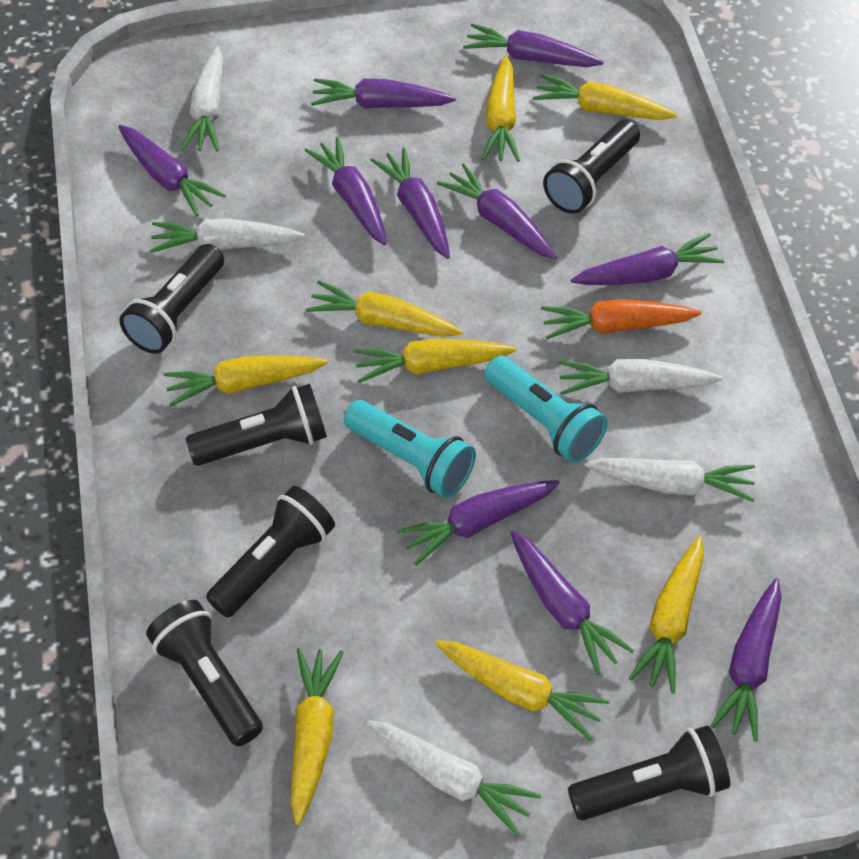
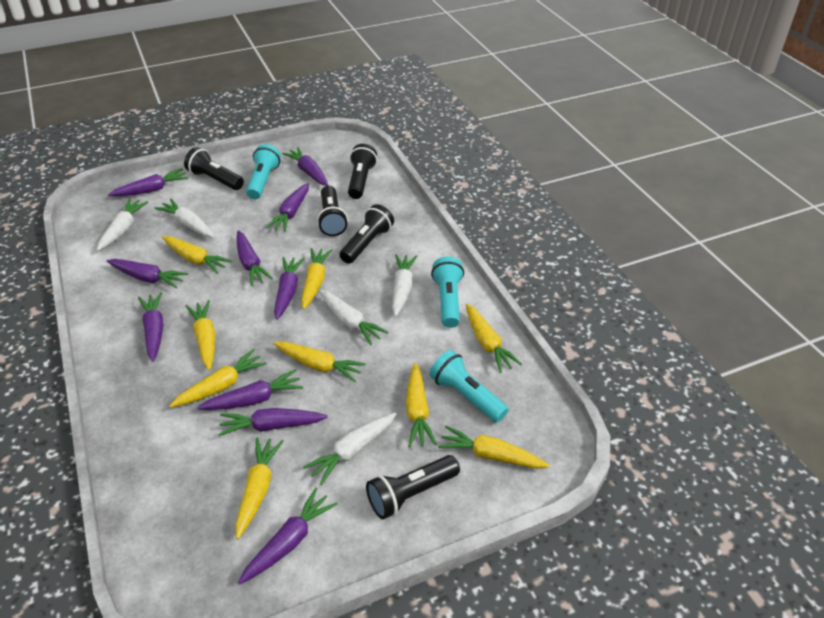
black flashlight: [120,244,224,354] [146,600,263,746] [186,384,327,466] [206,486,335,618] [543,120,640,214] [568,725,730,820] = 6 -> [184,147,244,190] [317,186,348,236] [340,204,394,264] [348,144,377,199] [366,455,460,519] = 5
orange carrot: [541,299,701,339] = 1 -> none = 0
turquoise flashlight: [344,400,476,498] [485,356,608,463] = 2 -> [246,144,281,199] [430,350,509,423] [431,256,464,328] = 3
yellow carrot: [164,355,328,407] [291,648,344,825] [306,280,463,337] [353,339,516,383] [435,640,610,740] [482,56,520,162] [533,73,677,120] [629,536,704,694] = 8 -> [162,236,232,274] [169,349,267,408] [186,300,215,370] [235,437,284,539] [273,341,366,382] [301,248,332,309] [406,363,437,447] [438,426,550,469] [466,304,522,373] = 9

